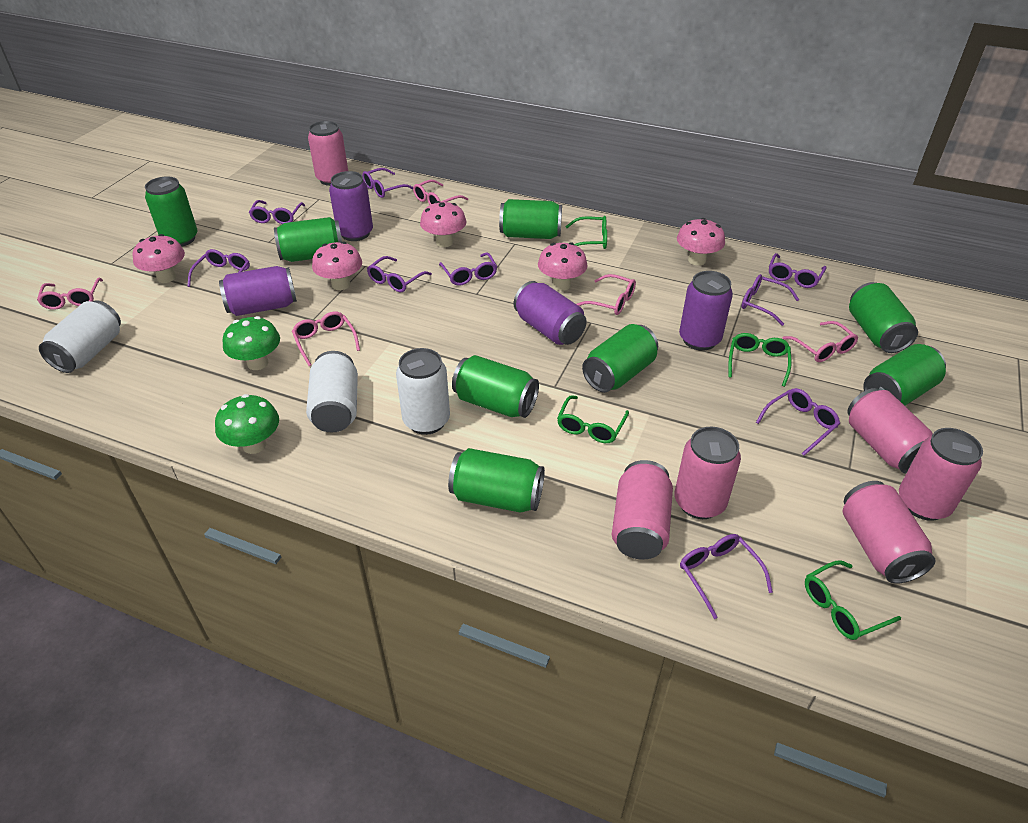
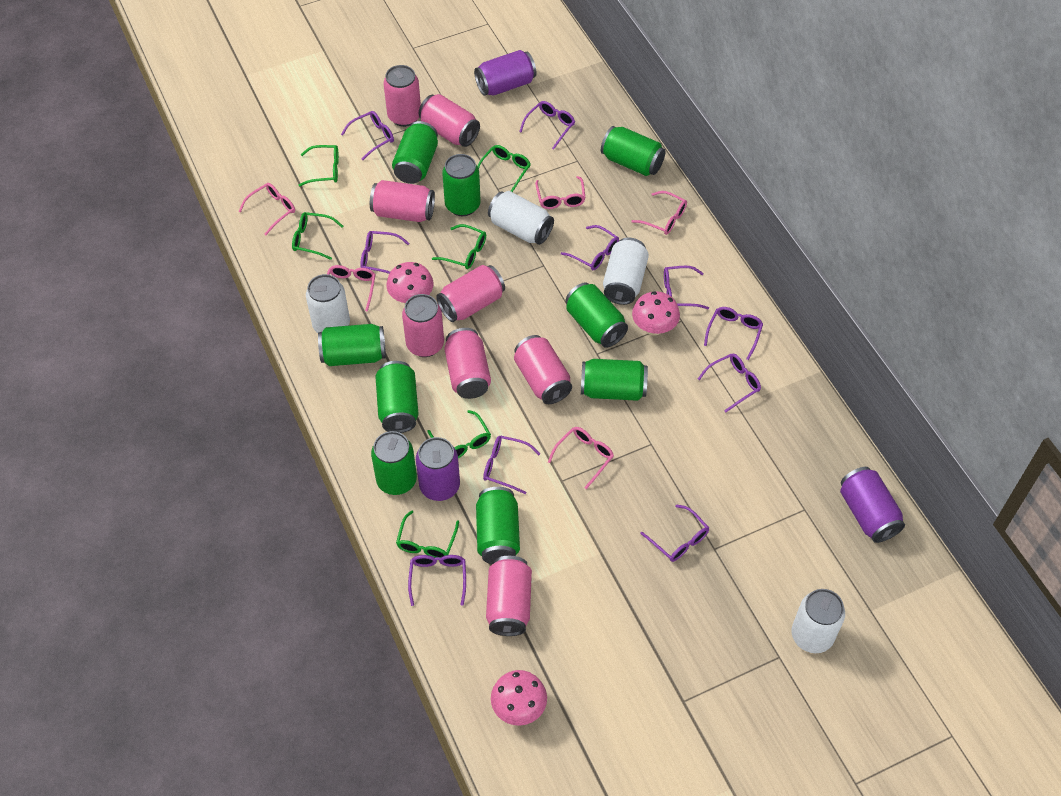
green can: [145,177,198,246] [274,217,342,262] [448,448,545,513] [452,355,539,418] [499,199,562,239] [582,324,658,393] [849,282,918,353] [863,344,946,406] = 8 -> [318,324,386,366] [371,431,417,495] [375,361,419,433] [392,121,438,184] [442,154,481,216] [476,487,520,564] [566,282,628,348] [581,359,648,401] [601,126,666,176] = 9
green glasses: [557,396,629,443] [565,216,607,249] [729,333,792,387] [805,560,901,640] = 4 -> [292,212,343,260] [298,145,339,187] [396,510,459,558] [427,410,491,458] [432,224,486,269] [477,145,531,192] = 6
green mushroom: [215,394,279,454] [222,316,280,370] = 2 -> none = 0
pink can: [308,121,348,186] [612,460,673,560] [675,427,741,519] [843,481,936,584] [847,388,933,474] [899,428,983,521] = 6 -> [370,180,435,222] [384,65,421,127] [402,294,444,357] [419,94,480,147] [436,265,505,322] [444,328,491,399] [486,556,532,636] [514,335,572,404] = 8
pink mushroom: [133,234,185,283] [312,241,362,290] [420,201,467,247] [538,242,588,291] [677,218,725,266] = 5 -> [387,262,433,304] [491,670,547,726] [632,291,680,336] = 3
purple can: [219,266,297,316] [329,171,373,241] [514,281,587,345] [679,271,733,351] = 4 -> [416,437,460,501] [474,50,536,96] [840,467,905,543] = 3
purple glasses: [187,249,250,287] [249,200,305,224] [362,168,413,198] [367,256,432,292] [439,252,497,286] [680,534,773,619] [742,274,799,326] [756,388,840,456] [769,253,826,288] = 9 -> [341,111,394,160] [360,231,409,274] [408,555,466,606] [483,435,540,494] [519,101,575,150] [561,225,619,270] [640,504,709,562] [664,266,709,309] [698,353,761,412] [704,307,763,360] = 10
white can: [39,300,121,373] [306,351,358,432] [396,348,450,435] = 3 -> [306,274,350,333] [488,191,554,245] [603,238,649,305] [792,589,845,653] = 4

